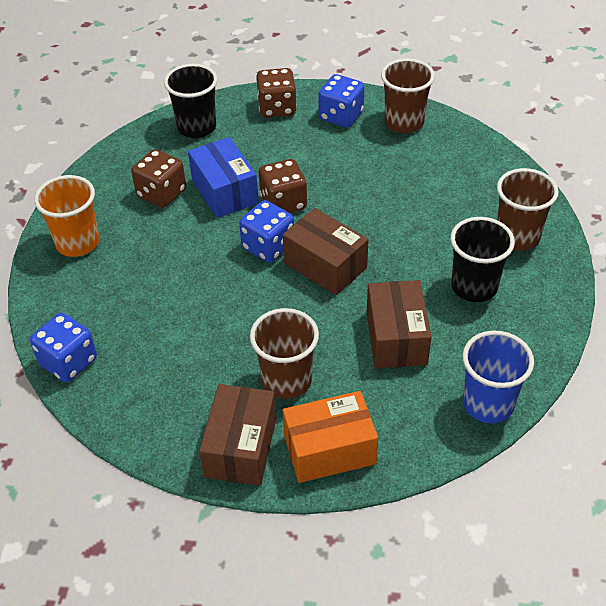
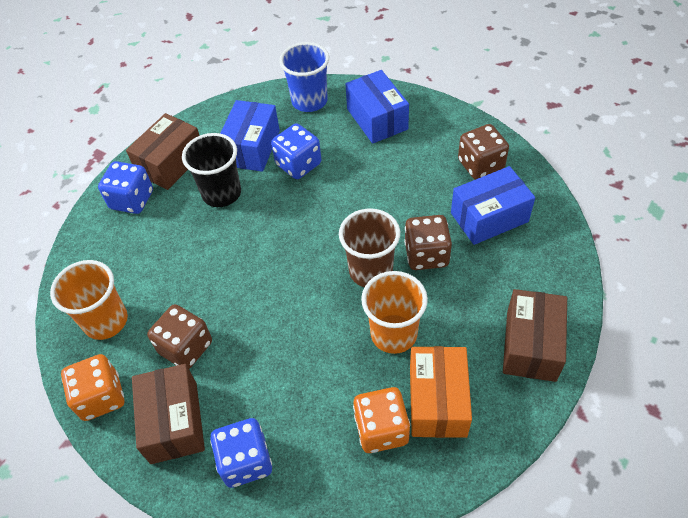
black cup: [164,64,217,138] [450,217,515,302] = 2 -> [182,133,241,207] = 1
blue box: [188,137,259,218] = 1 -> [220,100,280,172] [345,70,409,144] [451,166,535,245] = 3
brown cup: [250,308,319,399] [381,58,435,133] [497,168,559,251] = 3 -> [339,209,400,287] = 1
orange cup: [34,175,99,257] = 1 -> [50,260,128,340] [361,271,428,354] = 2
orange dice: none = 0 -> [61,354,124,421] [353,387,410,453] = 2

